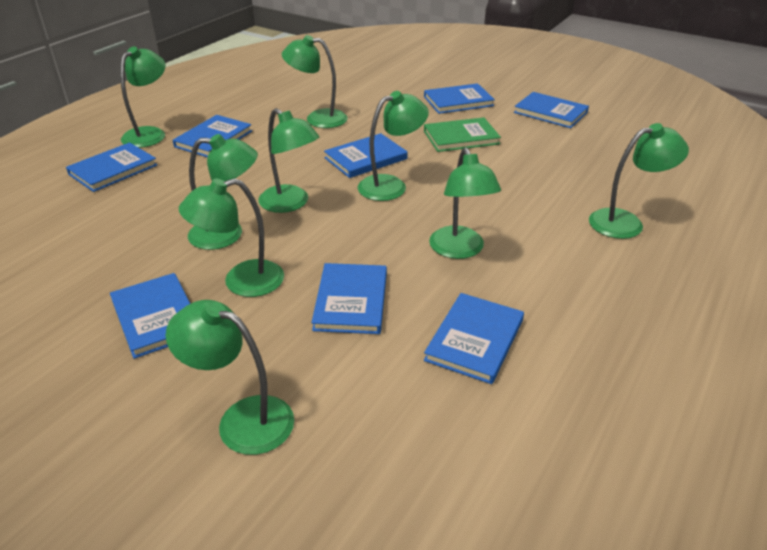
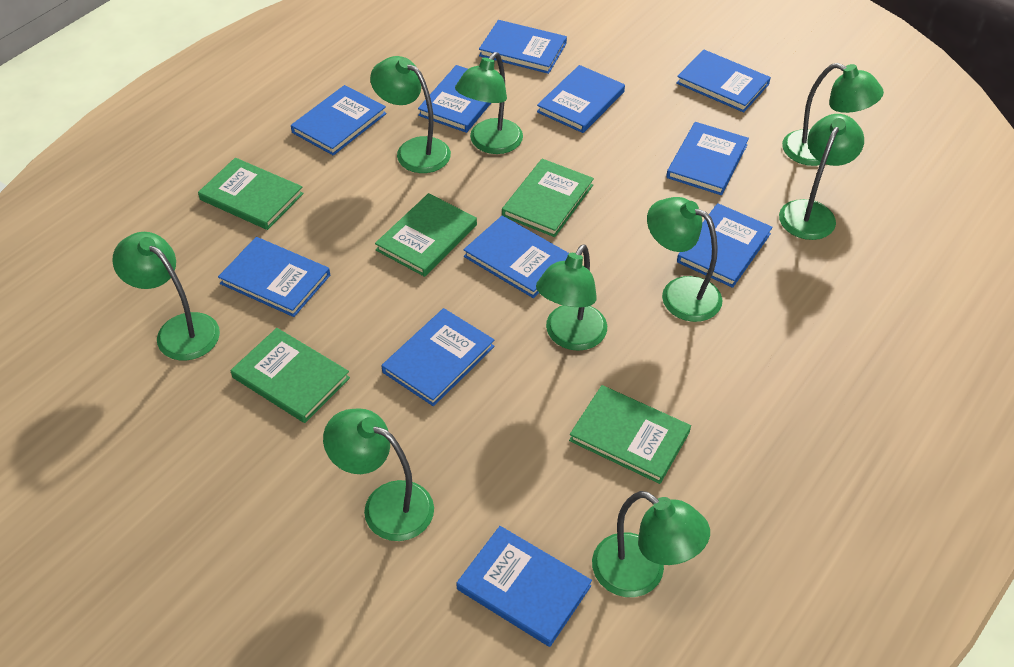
blue book: [66,142,157,192] [110,273,190,359] [173,115,252,157] [311,263,387,334] [324,133,408,178] [424,83,495,114] [424,293,524,384] [514,92,589,128] = 8 -> [218,237,330,317] [291,85,386,156] [382,308,495,406] [418,65,491,133] [457,526,592,647] [464,215,569,298] [479,20,567,74] [537,65,625,133] [666,122,749,195] [676,50,771,112] [677,203,772,288] = 11
green book: [424,117,501,152] = 1 -> [198,158,304,230] [231,328,350,423] [375,193,477,277] [502,159,594,237] [569,385,691,484] = 5

